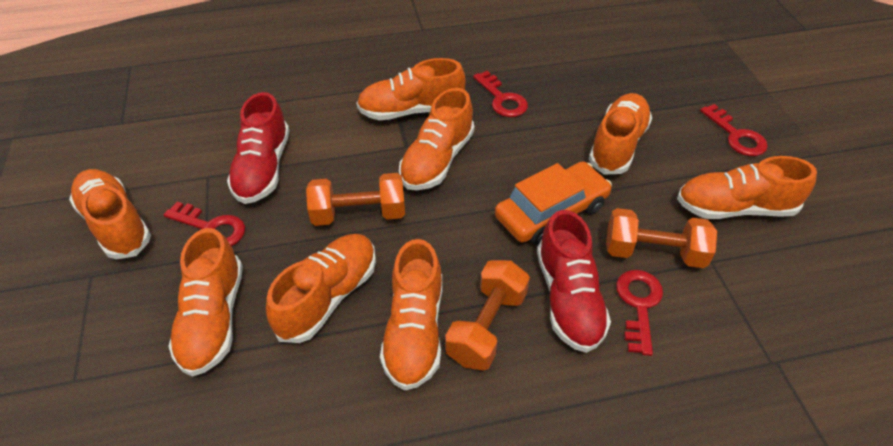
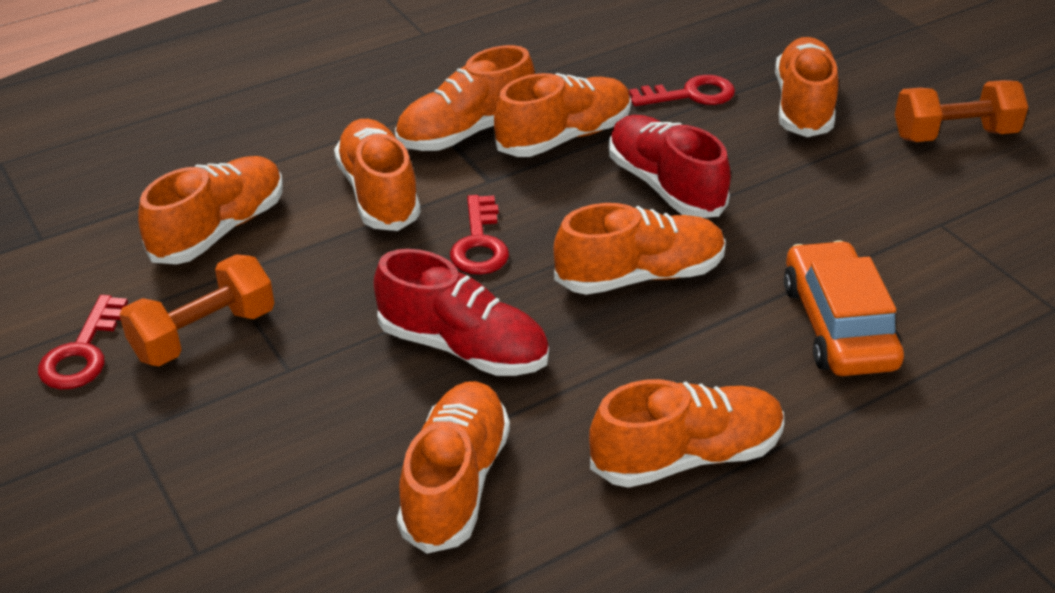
orange dumbbell: [306,173,405,226] [445,260,530,370] [606,208,717,268] = 3 -> [119,254,275,366] [895,80,1028,142] = 2
red key: [164,202,245,246] [473,71,528,117] [616,270,663,356] [700,104,768,156] = 4 -> [38,295,128,390] [450,195,509,275] [629,75,735,106] = 3

